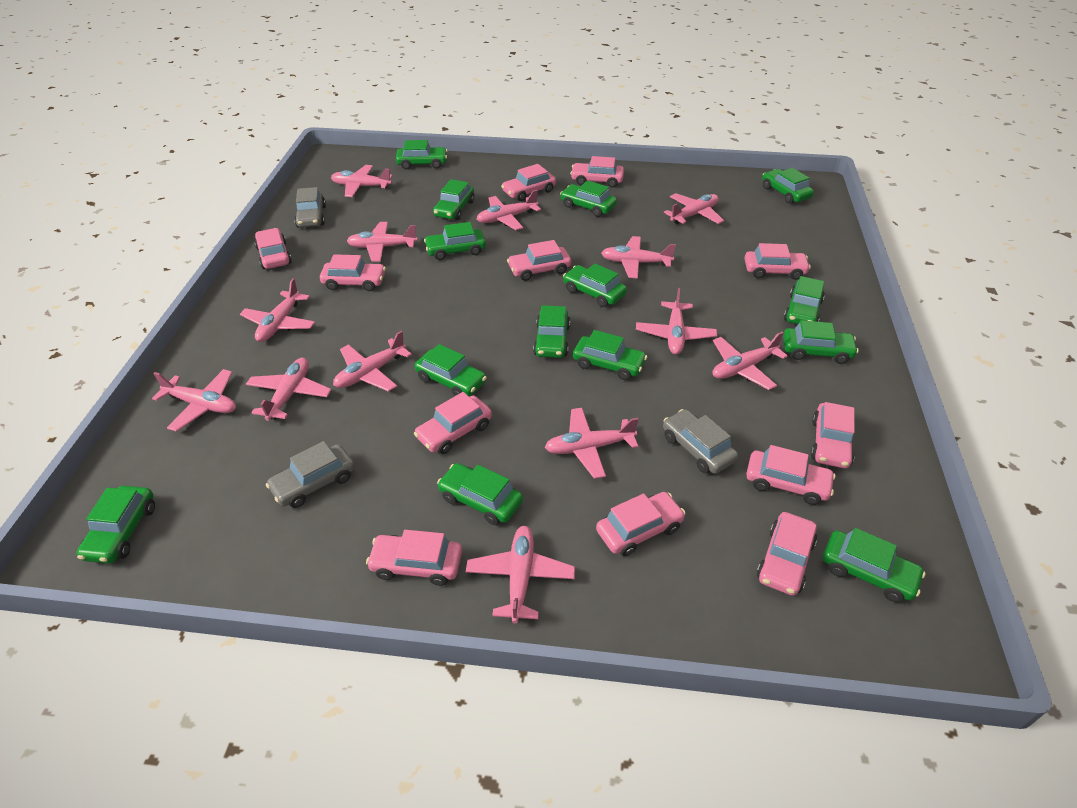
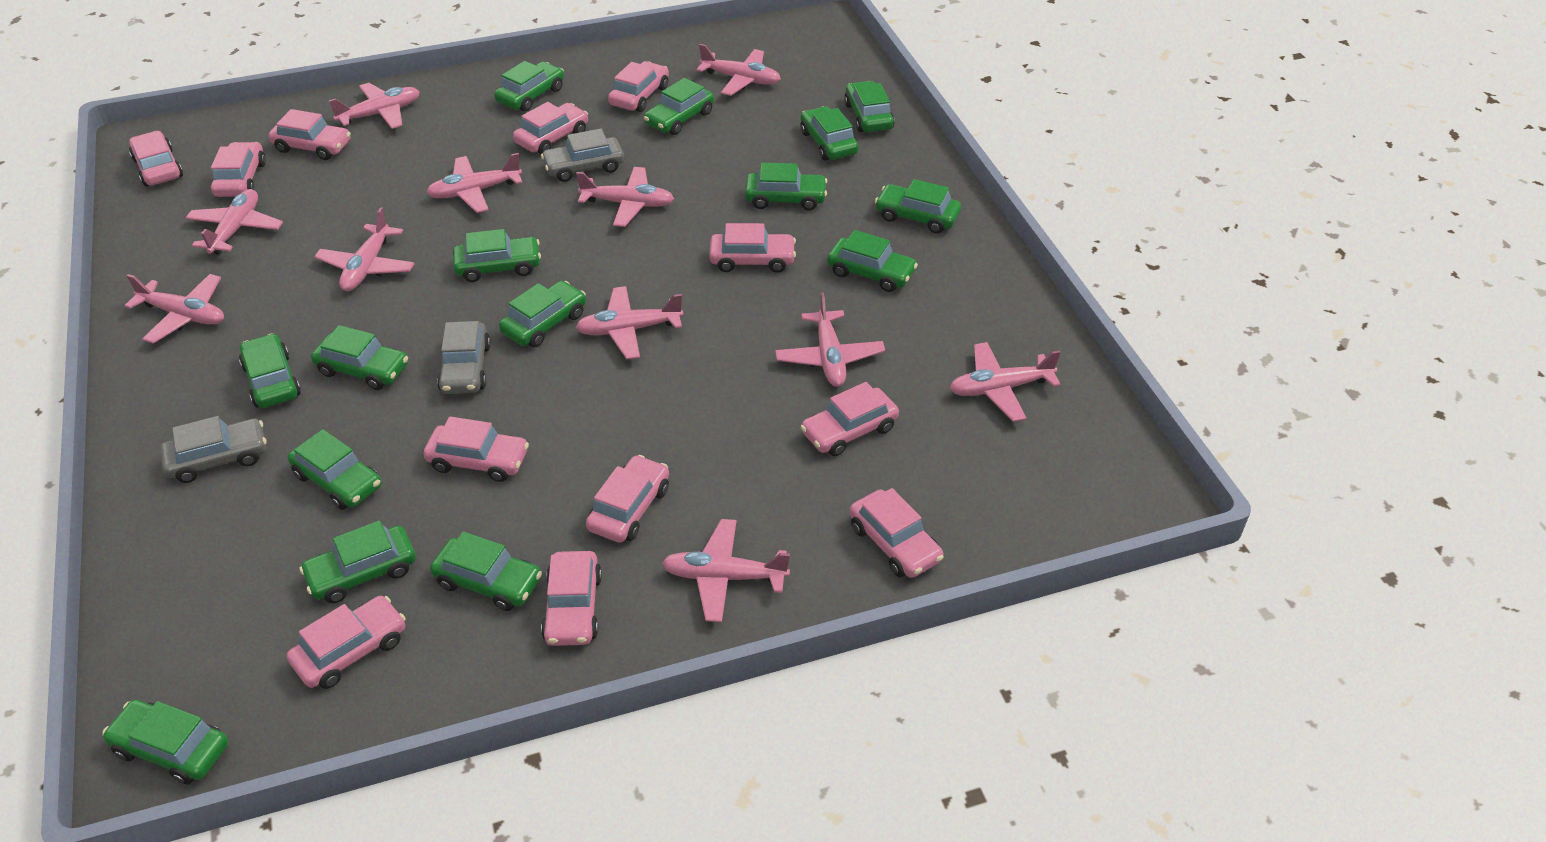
green car: [76,486,155,564] [396,140,448,169] [415,344,487,396] [424,222,486,260] [433,179,474,220] [437,463,523,525] [533,305,570,358] [560,180,617,217] [563,264,627,307] [573,330,647,380] [762,168,814,204] [783,320,859,364] [784,276,825,324] [823,528,926,603] = 14 -> [102,700,228,785] [239,333,301,408] [288,429,381,510] [299,520,416,603] [311,325,408,390] [430,532,542,611] [453,229,541,282] [494,61,564,112] [499,281,586,347] [644,78,714,135] [745,163,827,211] [800,106,859,160] [827,230,918,292] [844,81,895,132] [875,179,961,234] = 15
pink plane: [152,369,236,432] [240,278,315,342] [246,358,331,421] [331,165,393,197] [333,331,412,392] [347,222,418,262] [466,526,575,623] [477,190,541,230] [545,408,639,479] [601,236,676,279] [636,288,717,355] [664,193,724,224] [713,332,788,390] = 13 -> [124,274,224,344] [186,189,283,254] [314,207,415,291] [329,83,420,129] [426,153,523,213] [576,167,674,227] [576,286,683,359] [662,519,790,622] [696,44,781,96] [775,292,885,387] [950,342,1061,422] = 11

